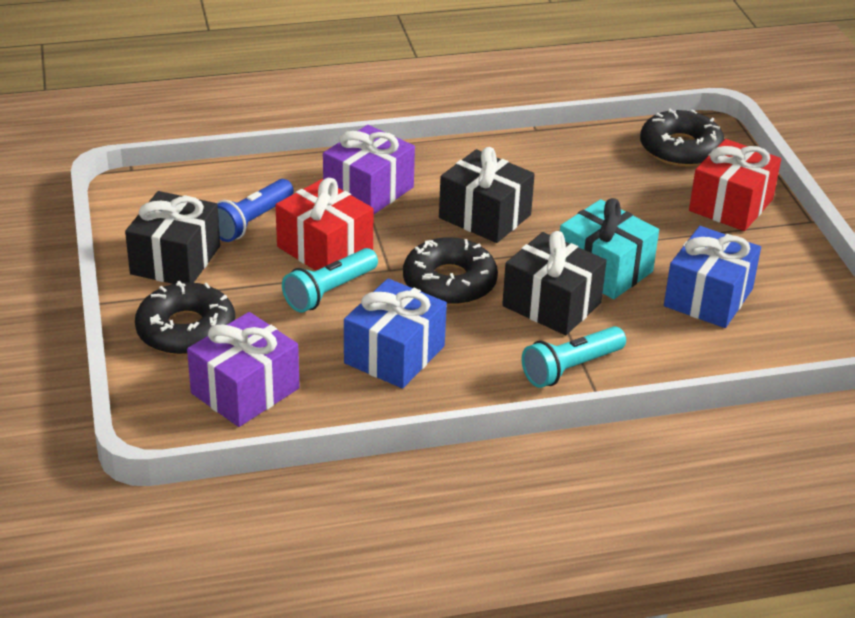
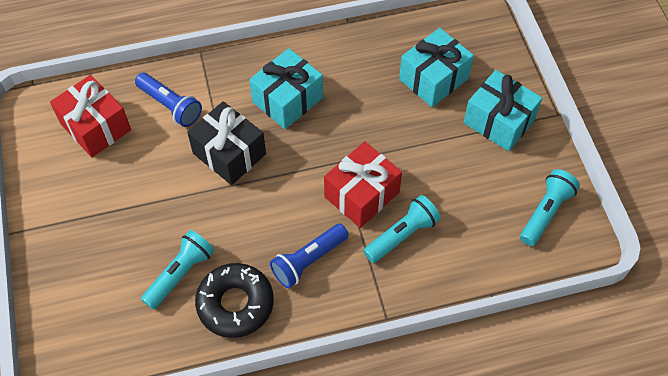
black donut: [135,281,235,356] [403,237,498,306] [640,109,725,167] = 3 -> [195,263,274,338] = 1
black gift: [125,191,220,284] [439,147,535,243] [502,231,607,335] = 3 -> [187,101,266,185] = 1
blue flashlight: [217,179,294,242] = 1 -> [135,73,202,127] [270,224,349,288] = 2
blue gift: [344,278,447,388] [664,226,761,328] = 2 -> none = 0
purple gift: [187,312,300,427] [323,125,415,215] = 2 -> none = 0
turquoise flashlight: [282,248,378,313] [522,326,626,388] = 2 -> [141,230,215,310] [363,195,441,263] [520,169,580,246] = 3
turquoise gift: [560,198,659,299] = 1 -> [249,48,323,129] [399,28,474,107] [463,70,543,151] = 3

